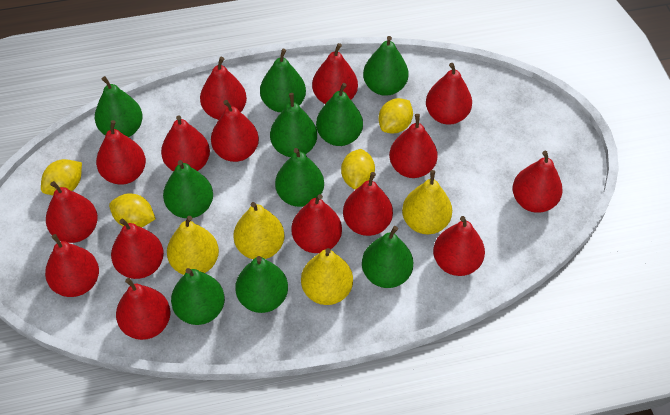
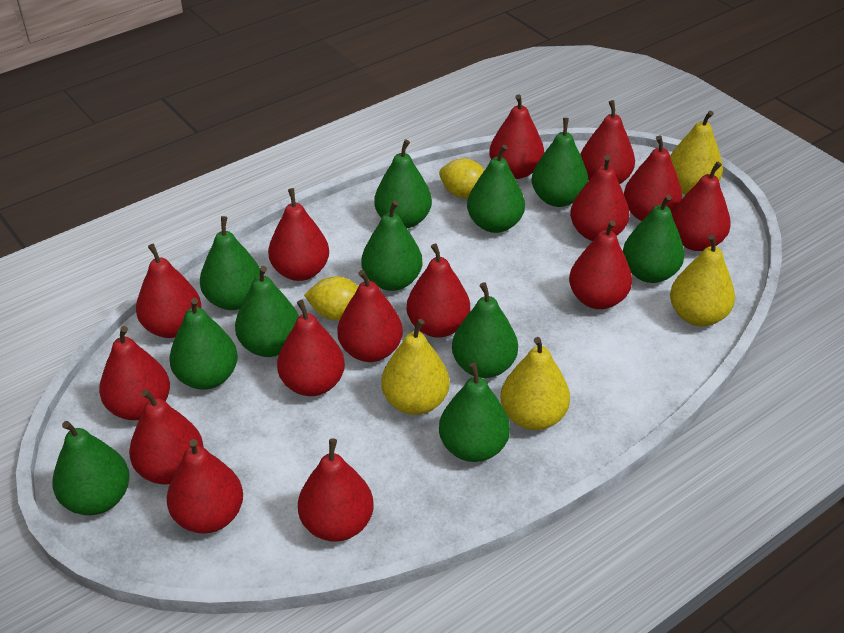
green pear: [95,76,143,137] [163,160,213,218] [171,268,225,325] [235,256,288,313] [260,49,306,112] [270,93,317,157] [275,148,324,207] [316,83,363,146] [362,226,413,288] [363,36,409,96] = 10 -> [52,421,130,515] [169,298,238,390] [200,216,260,310] [235,266,299,357] [362,200,423,291] [374,139,432,228] [439,363,510,462] [452,282,518,378] [467,145,525,233] [532,118,588,207] [623,195,685,283] = 11
yellow lemon: [41,159,82,195] [109,193,156,227] [341,149,375,189] [378,98,413,134] = 4 -> [304,276,358,320] [439,158,485,198] = 2

